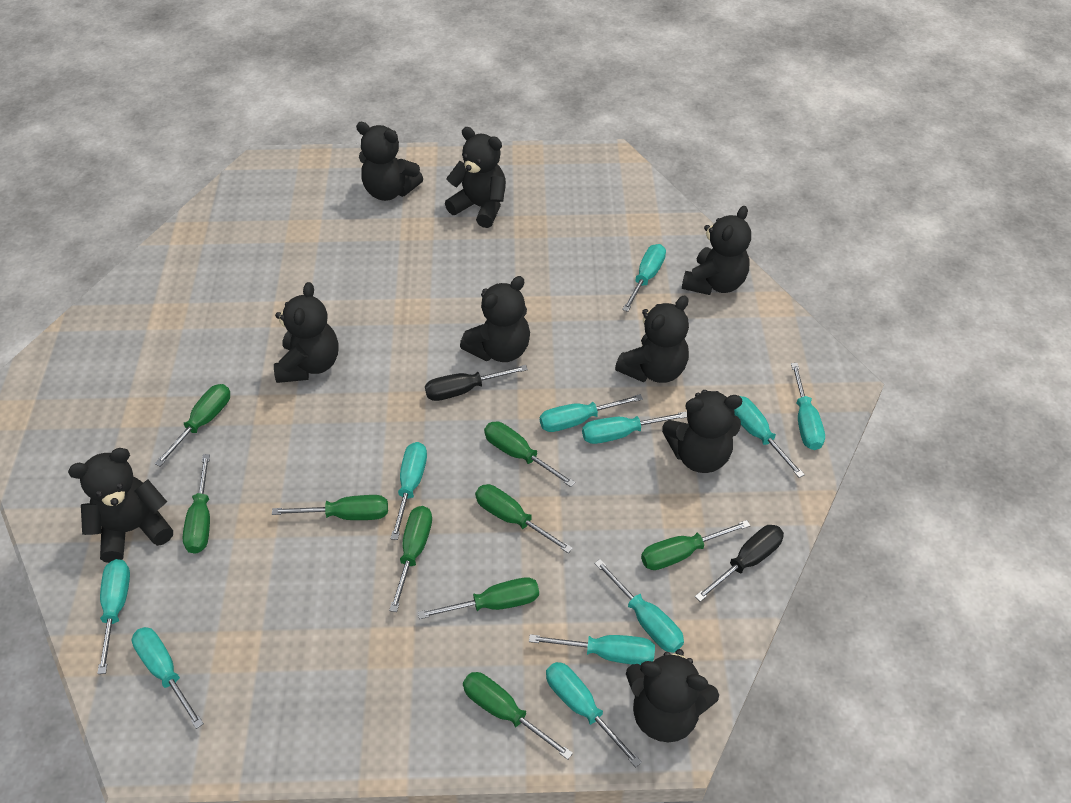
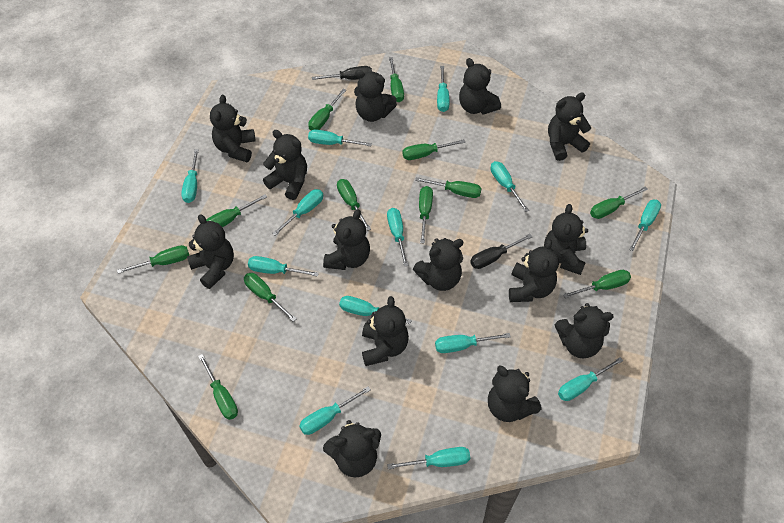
black teddy bear: [68,448,173,563] [274,282,339,383] [356,122,423,201] [445,127,506,228] [460,276,530,362] [615,296,689,383] [626,649,719,742] [662,390,742,473] [682,206,751,295] = 9 -> [187,214,234,289] [210,95,256,162] [263,130,307,200] [323,209,370,270] [323,420,381,478] [354,70,397,122] [362,296,409,366] [413,238,464,291] [459,58,501,115] [488,365,542,422] [509,239,559,302] [544,204,588,275] [548,93,591,161] [555,303,614,359] = 14
green screwdriver: [155,384,230,467] [183,454,210,554] [272,495,388,520] [389,506,432,612] [418,577,539,619] [463,672,573,760] [475,484,573,553] [484,421,575,487] [641,520,751,570] = 9 -> [117,245,189,274] [198,354,238,420] [206,194,267,227] [244,273,297,322] [308,89,346,131] [337,179,371,231] [389,57,404,102] [402,139,465,160] [415,177,482,198] [419,186,433,244] [563,270,631,298] [590,187,648,219] = 12
turquoise screwdriver: [97,559,130,674] [132,627,204,729] [390,442,427,540] [529,634,655,665] [540,394,643,432] [546,662,642,768] [582,412,687,444] [594,559,684,653] [622,244,666,312] [734,396,805,478] [791,363,825,450] = 11 -> [181,149,199,203] [248,256,319,277] [272,189,323,236] [299,386,371,435] [308,130,372,146] [339,296,412,324] [387,208,409,267] [387,447,470,469] [435,333,511,353] [437,66,450,112] [491,161,529,212] [558,357,623,401] [629,200,661,251] = 13

